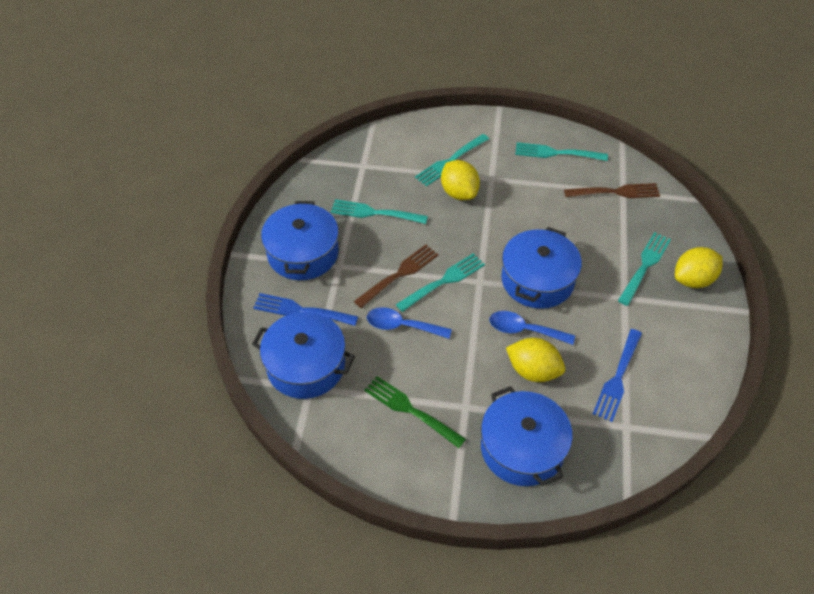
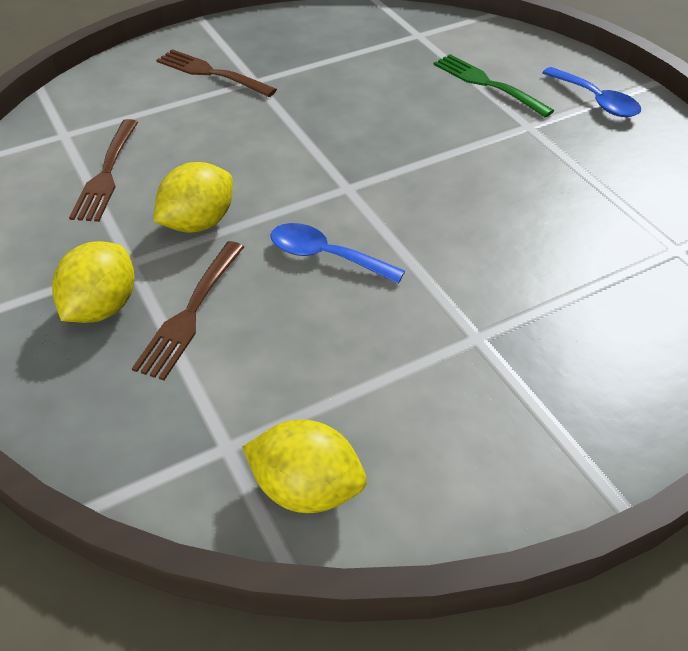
blue fork: [253,293,358,326] [593,329,642,422] = 2 -> none = 0
blue pot: [252,312,355,399] [261,201,339,280] [481,386,573,486] [501,227,582,309] = 4 -> none = 0
brown fork: [354,245,438,308] [564,183,660,198] = 2 -> [69,119,138,222] [132,241,244,380] [156,49,277,97] = 3
turquoise fork: [331,199,428,224] [395,253,485,312] [415,134,489,187] [515,142,608,161] [618,232,671,306] = 5 -> none = 0

